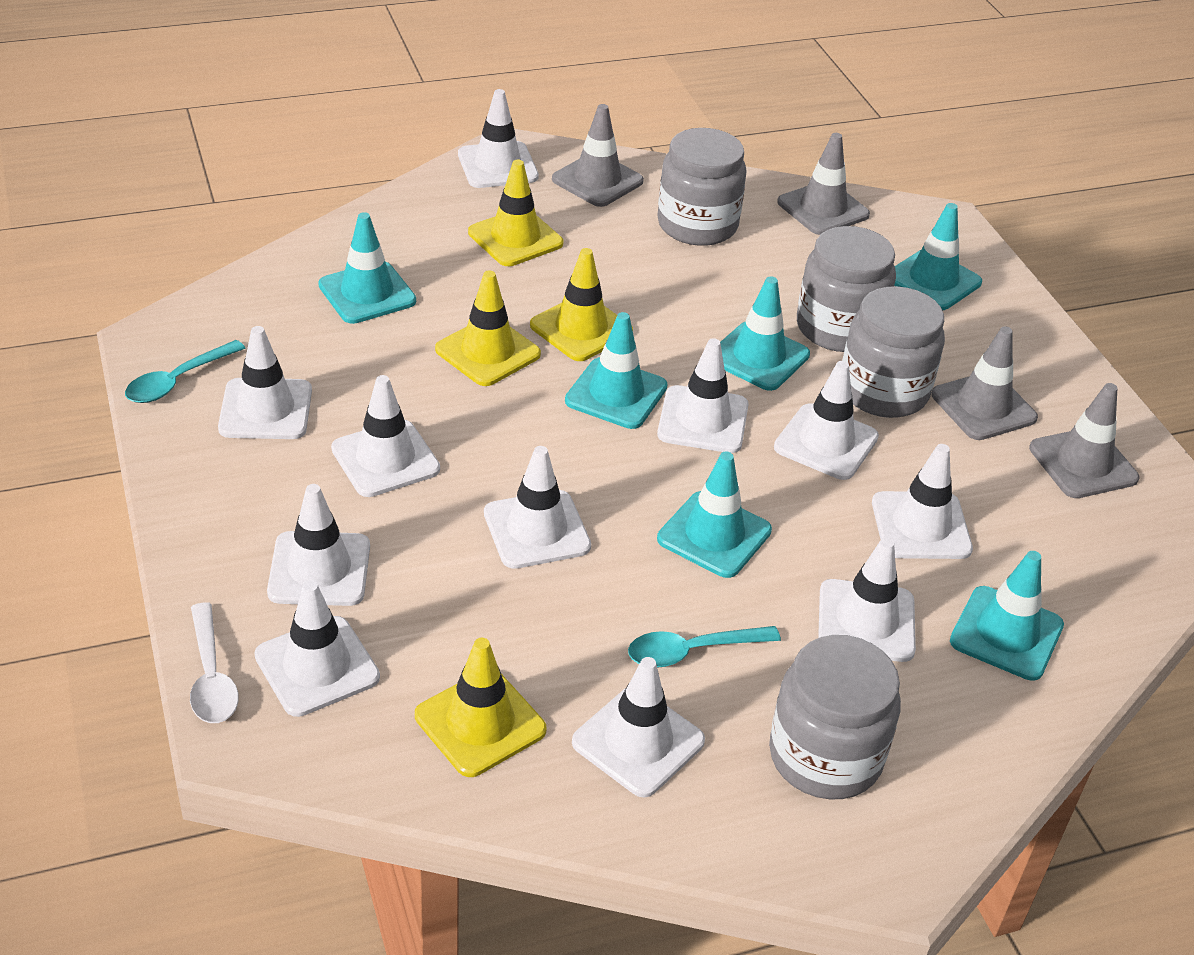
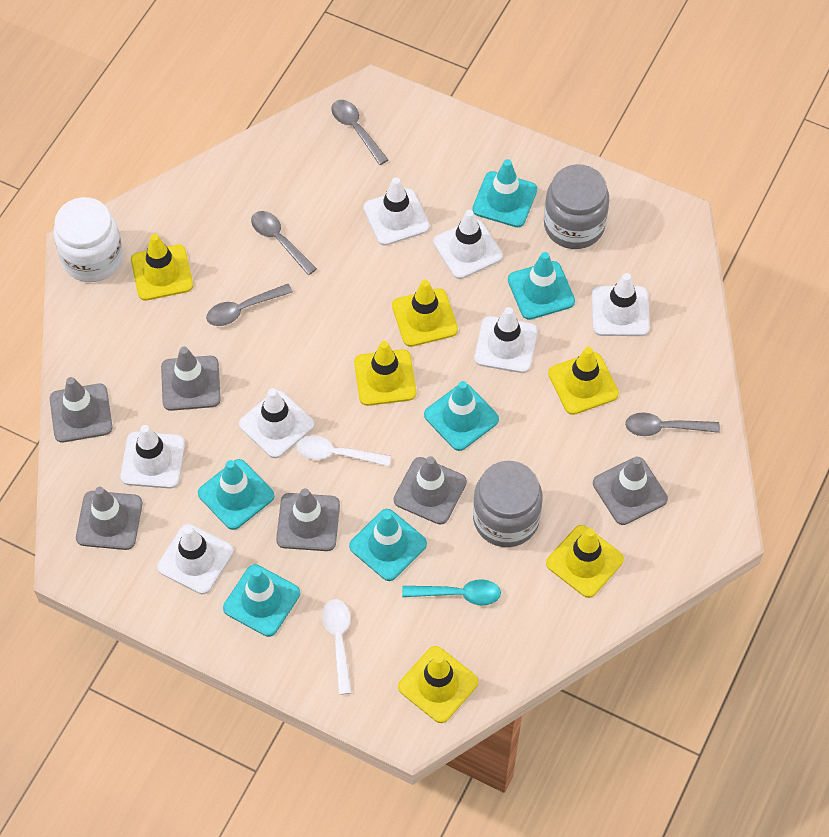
grey jar: [657,128,746,246] [769,635,901,799] [797,226,896,352] [842,286,945,418] = 4 -> [473,461,543,547] [544,164,609,249] = 2
grey spoon: none = 0 -> [206,284,293,326] [251,211,317,275] [331,100,388,165] [625,412,720,436] = 4
grey traffic cone: [552,104,644,207] [777,133,870,235] [931,326,1038,440] [1029,383,1139,498] = 4 -> [50,377,113,442] [76,487,142,550] [161,347,221,411] [276,488,340,551] [394,456,467,525] [593,456,668,525] = 6
turquoise spoon: [125,340,245,403] [628,626,781,668] = 2 -> [402,579,501,605] = 1
white jar: none = 0 -> [54,197,123,282] = 1
white spoon: [190,602,239,723] = 1 -> [297,436,391,466] [322,599,352,695] = 2
white traffic cone: [218,326,312,439] [254,580,380,717] [267,484,370,606] [331,375,440,497] [458,89,539,188] [484,446,591,569] [572,657,705,798] [657,338,749,453] [774,361,879,480] [818,538,916,662] [872,444,973,559] = 11 -> [120,425,185,489] [157,524,234,594] [239,388,314,458] [363,177,430,246] [433,210,503,279] [474,307,538,373] [592,273,650,336] = 7
yellow traffic cone: [415,638,546,777] [435,270,541,386] [468,160,563,266] [530,248,633,361] = 4 -> [131,234,193,301] [354,341,416,406] [392,280,458,347] [398,646,478,723] [546,525,624,598] [548,347,619,415] = 6

